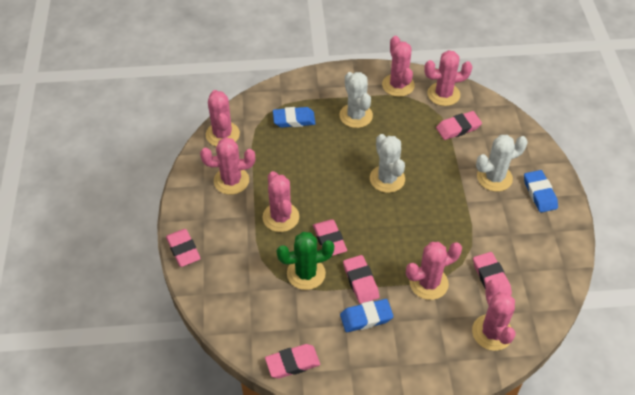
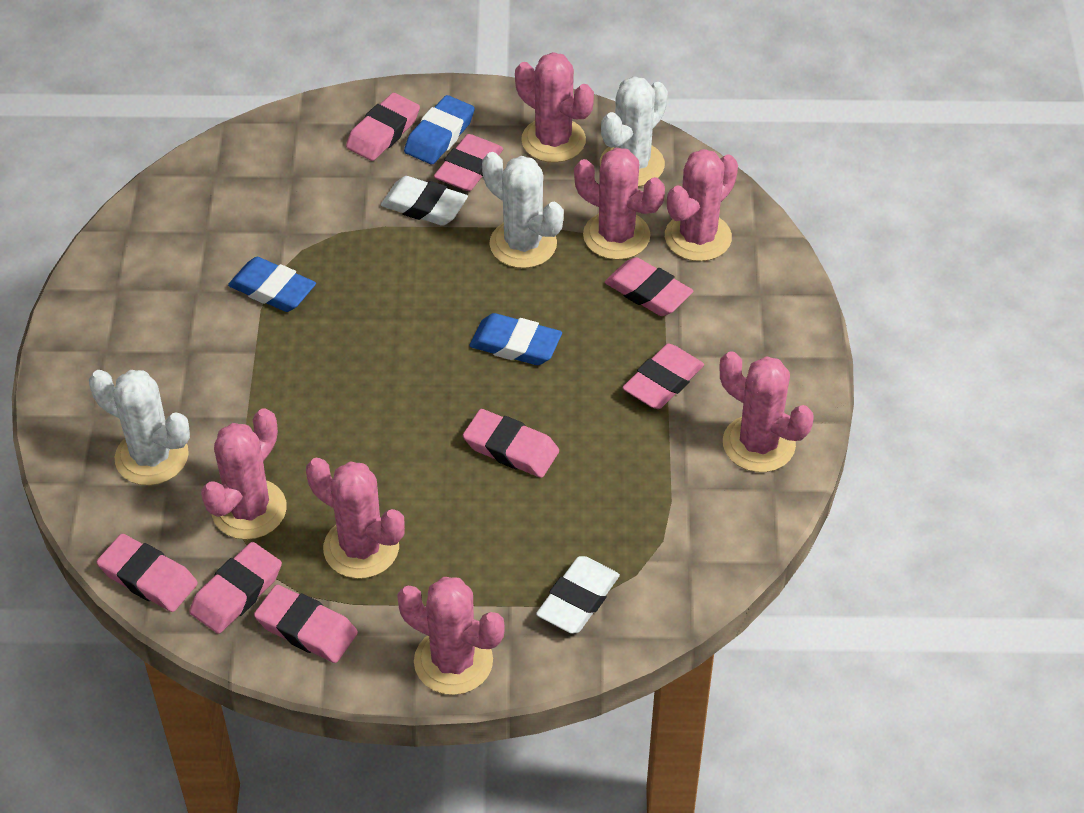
green cactus: [276,232,334,290] = 1 -> none = 0
pink eraser: [166,229,201,267] [265,344,320,379] [313,219,347,256] [343,255,379,304] [436,111,482,140] [473,252,512,295] = 6 -> [97,534,198,612] [189,542,282,634] [254,585,358,663] [346,93,420,161] [434,134,503,191] [463,409,559,478] [605,257,693,316] [622,344,704,409] = 8
white eraser: none = 0 -> [381,176,468,226] [536,556,620,634] = 2

